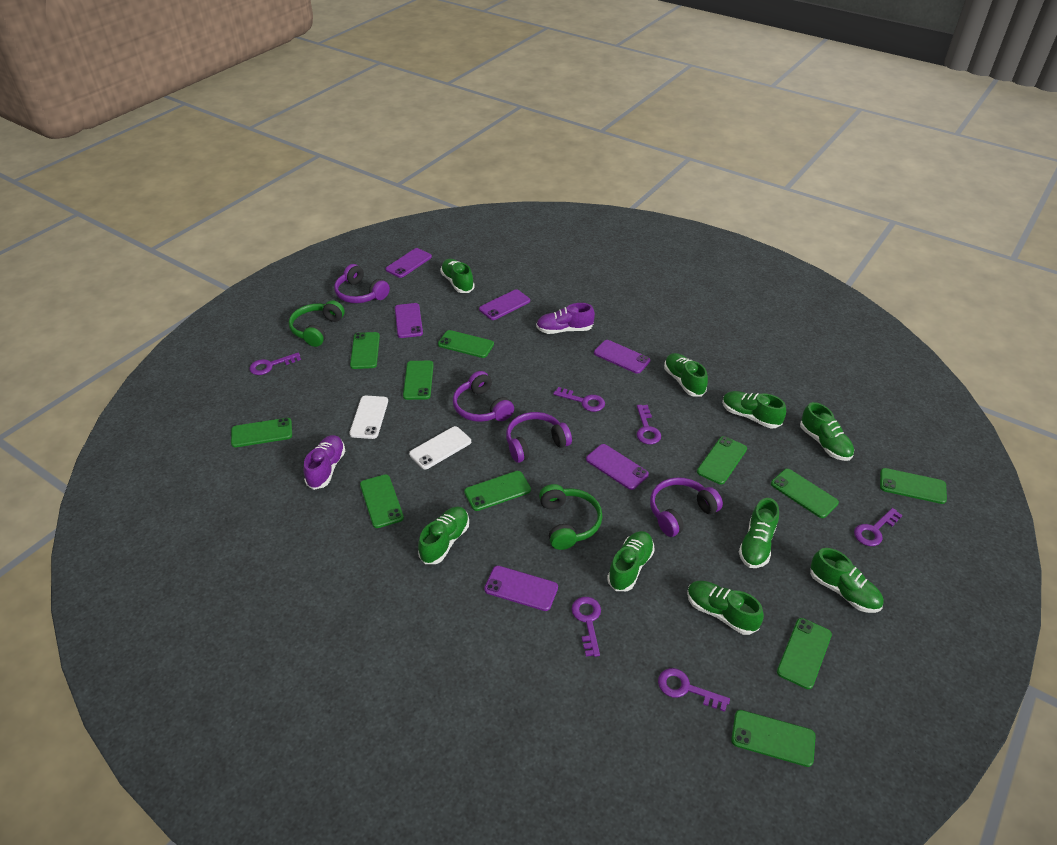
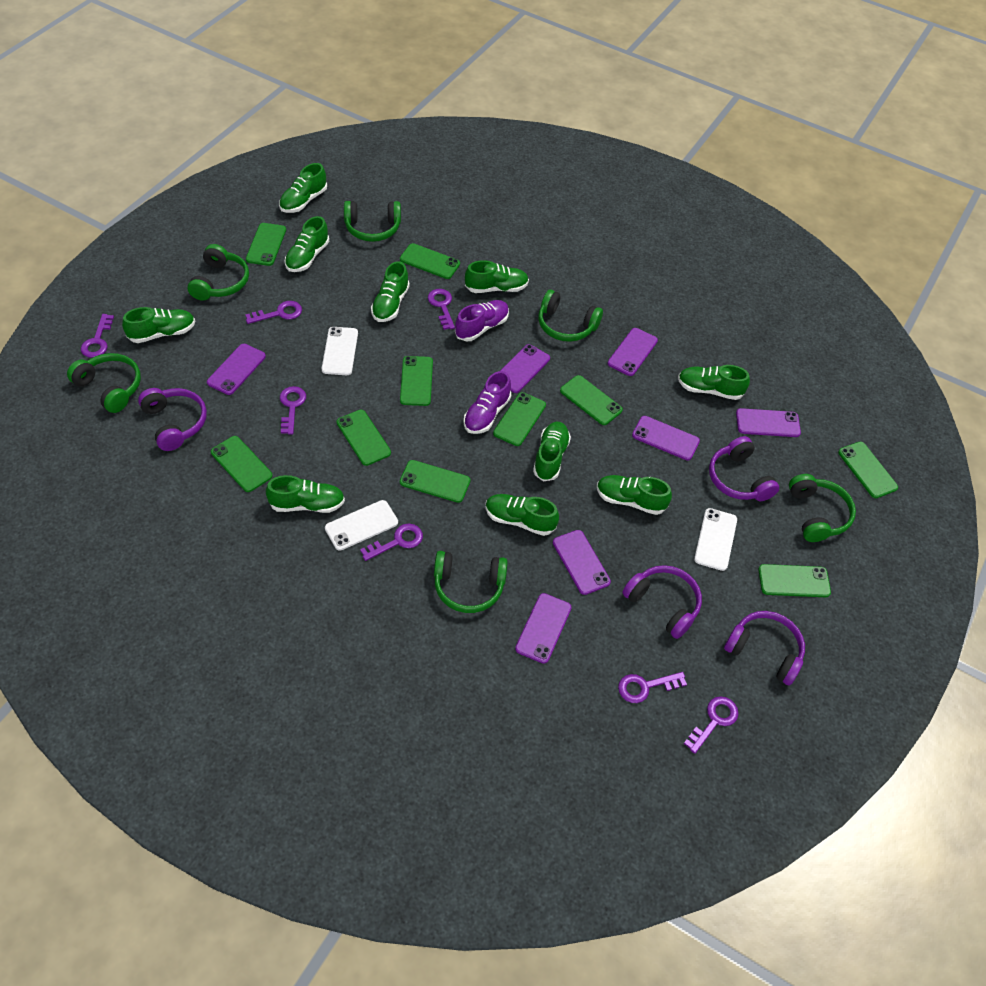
green headphones: [289,300,345,347] [539,484,603,550] = 2 -> [67,353,141,413] [187,244,249,301] [344,201,401,242] [434,551,508,613] [538,290,603,342] [789,474,856,542] = 6
green phone: [231,418,292,447] [350,332,380,369] [360,474,404,528] [403,361,434,400] [438,330,494,358] [464,471,531,511] [697,436,747,485] [731,710,816,767] [771,469,839,518] [777,618,832,689] [880,468,947,504] = 11 -> [211,436,273,492] [246,223,286,266] [337,410,391,466] [400,243,460,279] [400,356,433,406] [400,460,470,503] [493,392,546,446] [560,375,623,425] [758,564,831,597] [838,442,898,498] = 10
green shoe: [418,507,469,564] [440,259,475,293] [607,531,655,591] [664,353,708,396] [687,581,764,635] [722,391,786,428] [739,498,779,568] [800,402,854,461] [810,548,884,613] = 9 -> [122,307,195,343] [266,475,345,513] [279,163,327,213] [285,216,329,272] [371,261,410,322] [465,260,529,293] [485,494,559,536] [533,422,571,482] [597,475,672,515] [678,365,750,400] = 10
purple key: [249,352,301,375] [553,387,605,412] [571,597,601,657] [637,405,661,444] [658,668,730,712] [854,508,902,546] = 6 -> [81,314,114,358] [245,301,302,324] [280,386,306,434] [360,524,423,561] [428,289,455,330] [618,672,687,703] [684,696,738,754] = 7
purple phone: [385,248,432,278] [395,303,423,338] [479,289,530,320] [484,566,558,611] [586,444,649,490] [594,340,650,374] = 6 -> [207,344,266,395] [500,344,550,393] [515,593,572,664] [553,530,611,595] [608,328,658,376] [632,416,700,461] [736,408,801,437] = 7
white phone: [349,396,388,439] [409,426,471,469] = 2 -> [322,327,358,375] [325,500,398,551] [694,508,737,571] = 3

